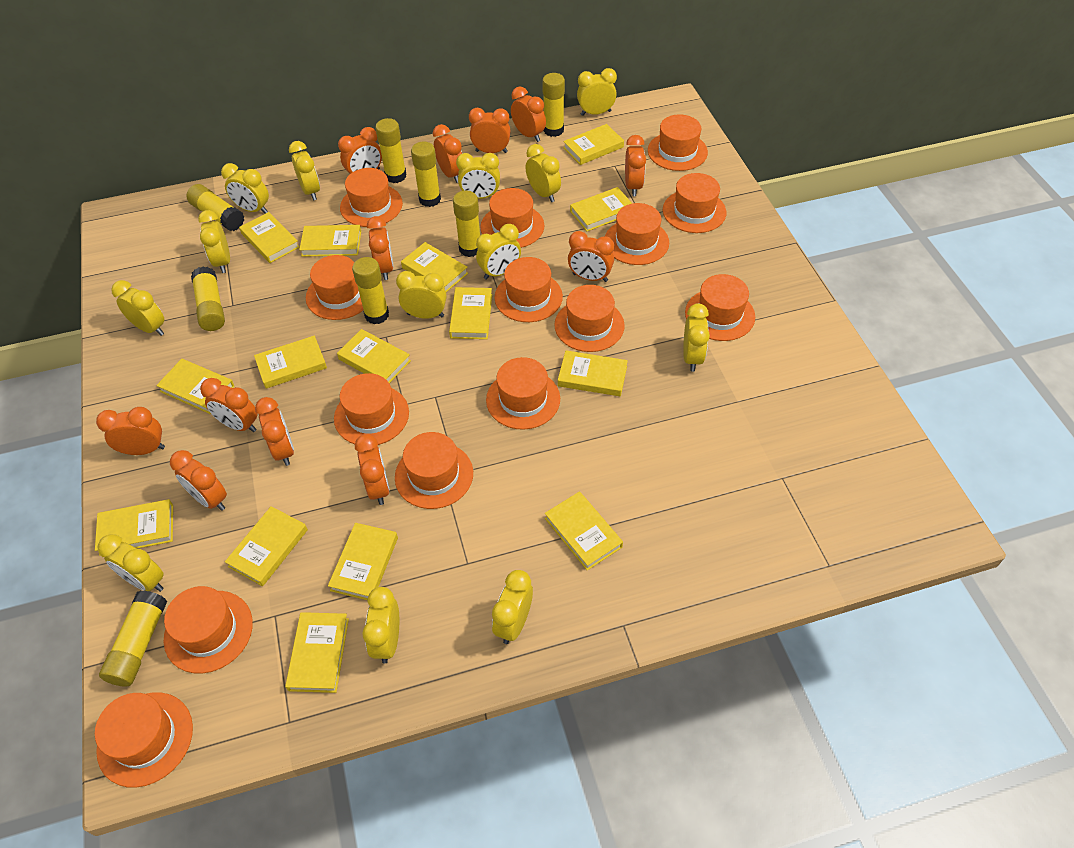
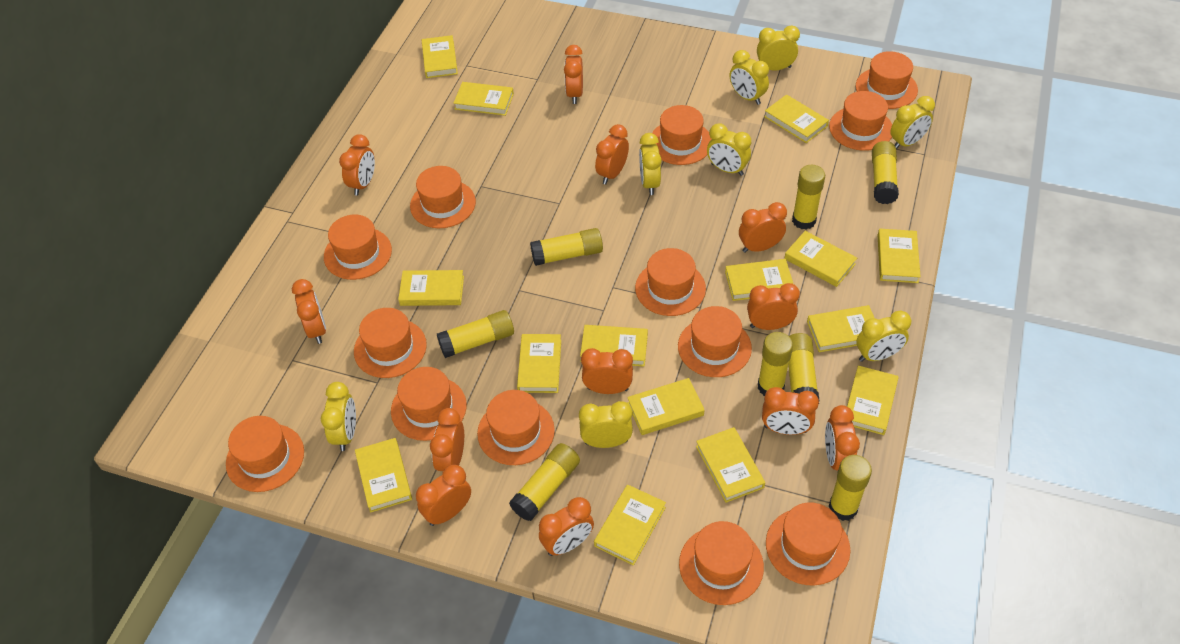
orange hat: [95,692,193,788] [164,586,253,673] [306,255,363,320] [334,373,409,445] [340,168,403,227] [395,432,473,509] [480,188,544,248] [486,357,560,430] [495,257,563,322] [554,285,625,352] [605,203,669,265] [648,114,708,171] [663,173,726,233] [685,274,755,341] = 14 -> [226,416,304,492] [324,215,392,280] [354,308,427,378] [391,367,467,441] [410,166,476,228] [477,390,555,465] [635,248,706,316] [652,105,711,165] [678,306,752,377] [679,521,764,605] [766,502,850,586] [829,91,892,151] [856,51,918,109] = 13
yellow clock: [98,534,164,592] [111,280,164,336] [198,210,230,273] [221,163,269,214] [289,141,320,201] [362,587,399,664] [396,271,446,319] [456,153,500,199] [476,224,521,280] [492,570,533,644] [526,144,561,202] [577,68,617,116] [683,304,710,372] = 13 -> [321,382,356,451] [579,401,633,448] [639,133,662,195] [707,123,751,176] [730,50,769,105] [757,25,800,70] [856,311,911,362] [890,96,935,149] = 8

